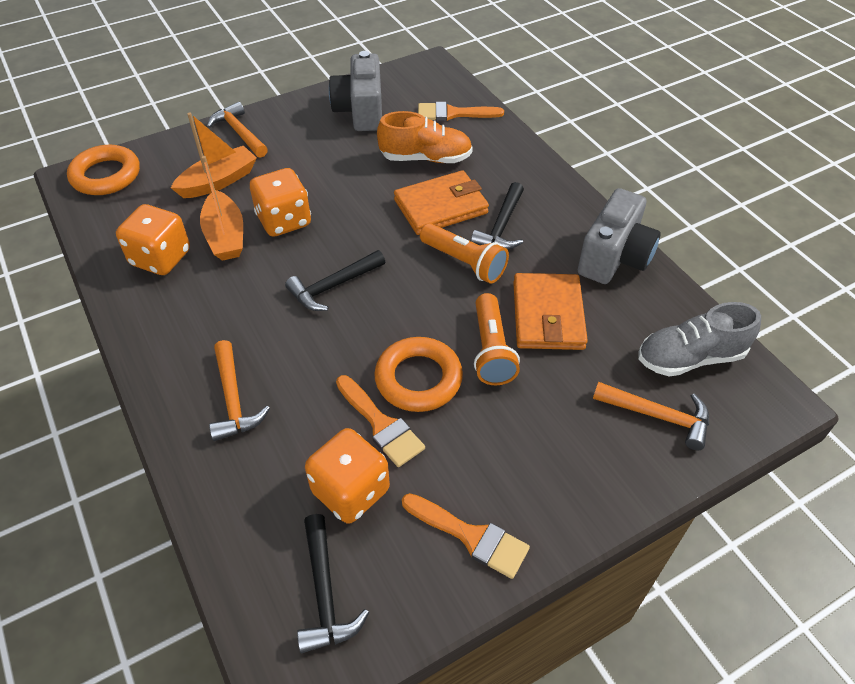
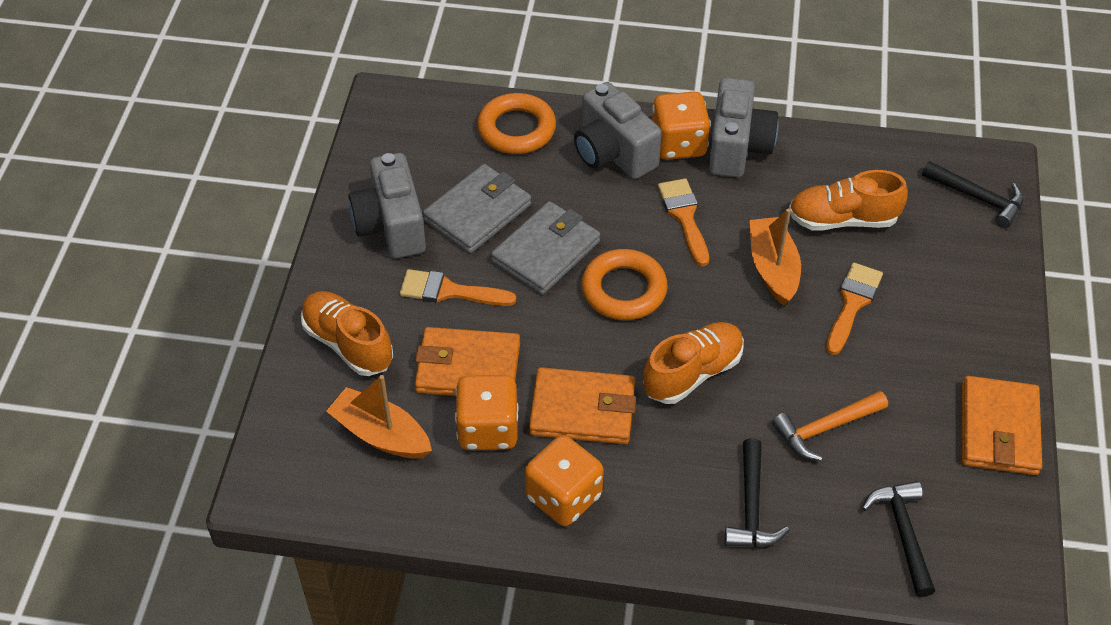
grey camera: [329,51,382,131] [578,188,661,284] = 2 -> [349,153,426,258] [574,82,662,179] [708,77,779,177] = 3
grey shoe: [638,302,761,377] = 1 -> none = 0
grey wallet: none = 0 -> [423,164,531,253] [491,201,600,295] = 2
orange flashlight: [420,223,509,283] [474,293,520,385] = 2 -> none = 0
orange hammer: [207,102,268,158] [209,340,270,441] [593,382,709,450] = 3 -> [772,391,888,461] = 1
orange shoe: [377,111,473,163] = 1 -> [301,291,393,376] [643,322,744,404] [789,170,908,231] = 3
orange wallet: [394,170,489,235] [513,273,588,350] = 2 -> [415,327,520,396] [529,367,636,444] [962,376,1042,475] = 3

